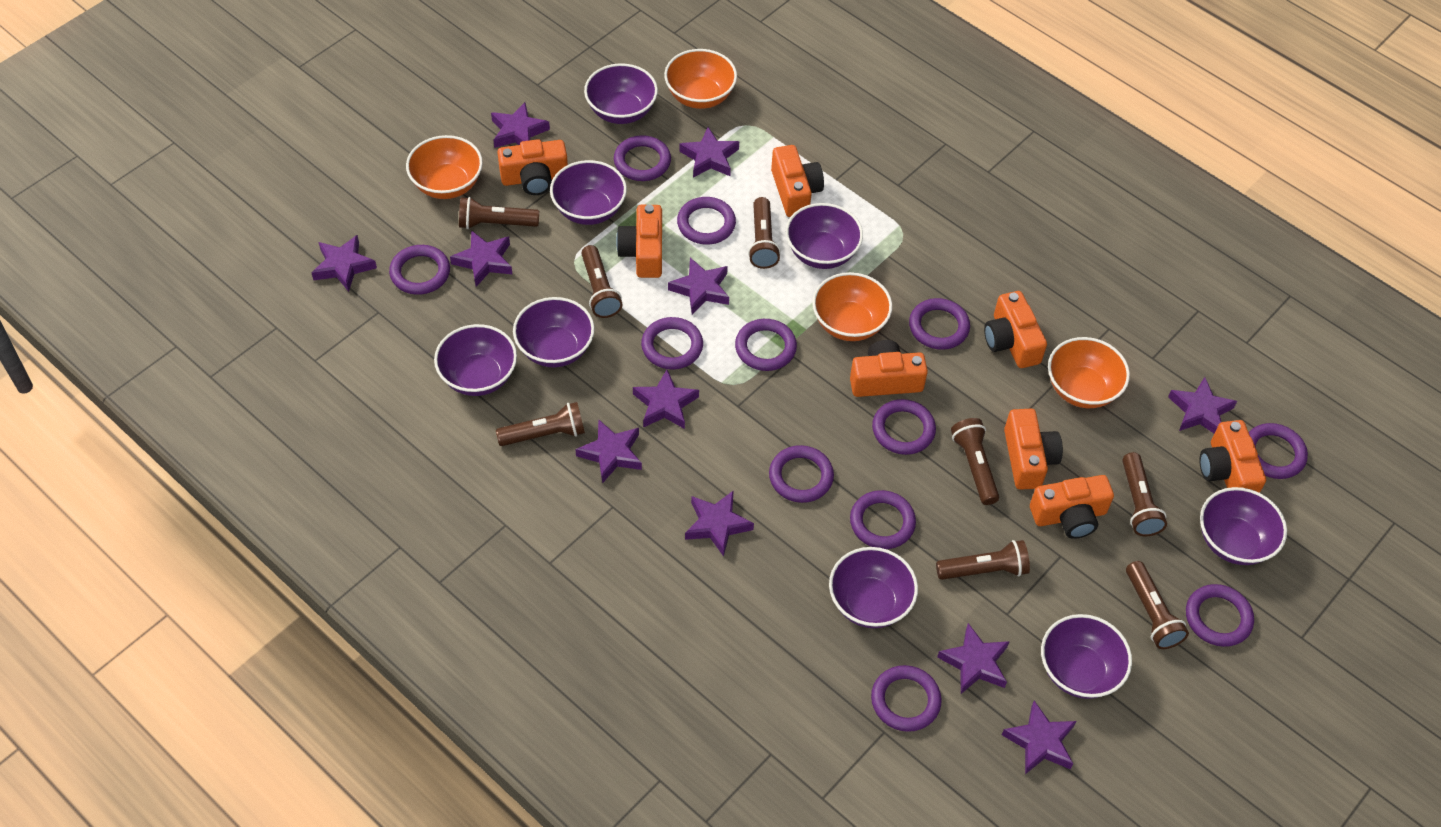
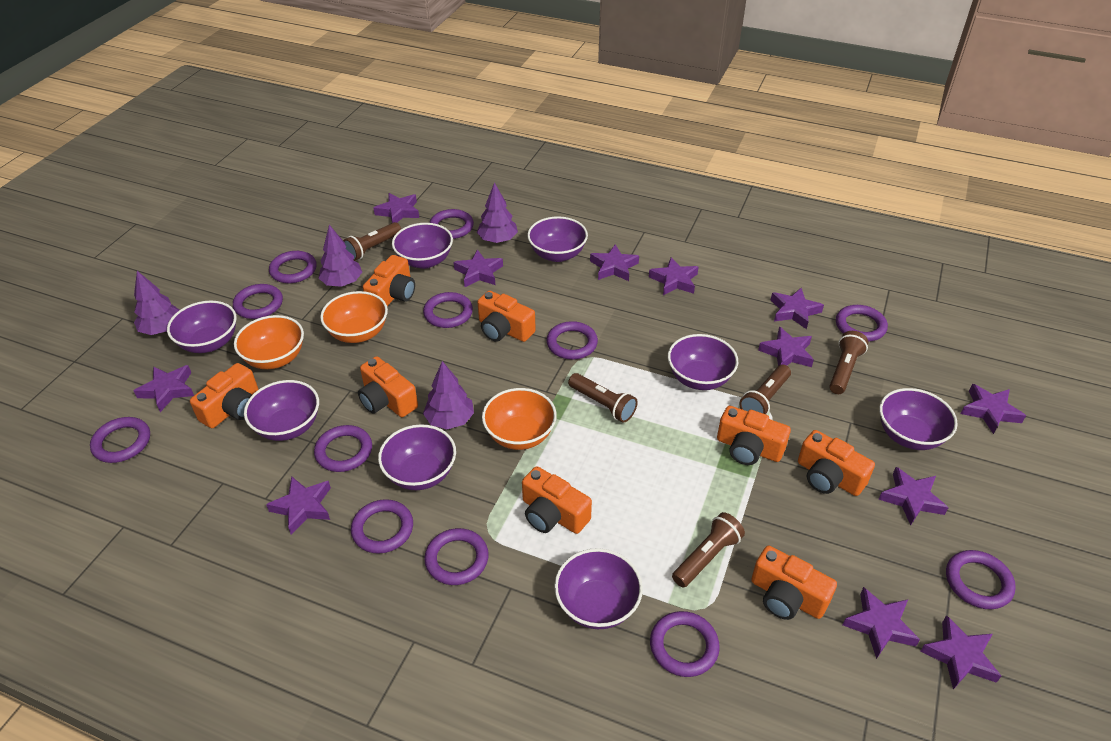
brown flashlight: [459,197,539,229] [496,402,585,446] [581,245,622,318] [748,197,781,269] [936,540,1030,580] [951,418,999,505] [1122,452,1167,536] [1126,561,1189,649] = 8 -> [343,222,401,261] [568,373,638,423] [672,512,745,588] [739,365,791,415] [829,331,868,394] = 5
orange bowl: [406,135,483,199] [664,49,737,109] [812,272,892,341] [1048,337,1130,408] = 4 -> [234,315,304,369] [320,291,388,343] [482,388,557,450] = 3
purple star: [312,235,377,292] [450,230,512,287] [491,102,550,148] [575,419,642,484] [633,370,699,429] [668,257,729,315] [679,127,739,178] [685,490,754,557] [937,623,1010,694] [1002,701,1076,774] [1168,377,1237,433] = 11 -> [133,365,194,412] [266,476,331,535] [373,193,419,223] [453,250,503,287] [590,244,639,281] [649,257,699,295] [758,326,814,367] [771,288,824,329] [843,587,920,659] [878,467,949,526] [920,615,1001,690] [961,384,1026,434] = 12
purple tree: none = 0 -> [134,271,179,335] [319,225,362,287] [423,361,474,429] [477,182,518,243] = 4

